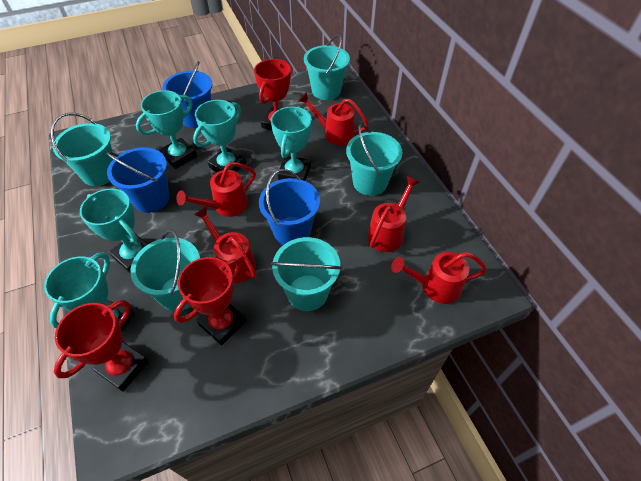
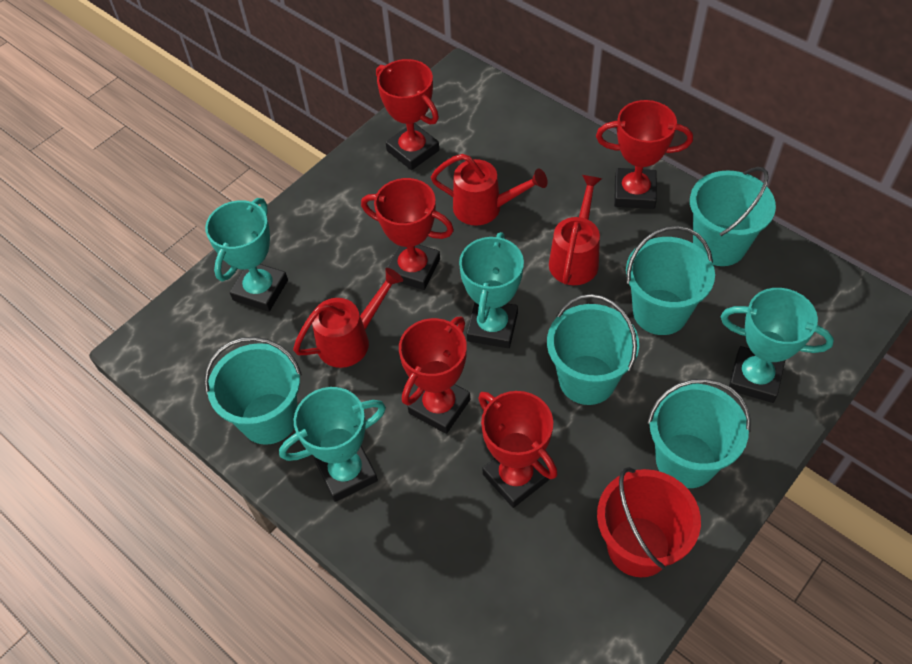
blue bucket: [106,147,170,213] [162,61,213,128] [259,169,320,245] = 3 -> none = 0
red bucket: none = 0 -> [597,467,701,577] = 1
red trophy: [54,300,149,392] [174,257,246,345] [254,59,291,131] = 3 -> [361,178,454,290] [376,59,439,170] [399,317,470,434] [478,391,558,508] [596,100,693,209] = 5
red watering can: [176,162,256,217] [194,207,256,283] [298,92,368,146] [367,176,420,252] [391,252,487,304] = 5 -> [293,268,403,368] [431,154,548,226] [549,175,602,285] = 3
turquoise trophy: [44,253,134,331] [80,188,148,273] [136,90,197,169] [193,100,246,172] [271,106,312,181] = 5 -> [205,198,288,312] [279,387,386,502] [459,232,524,348] [721,288,834,403] = 4

